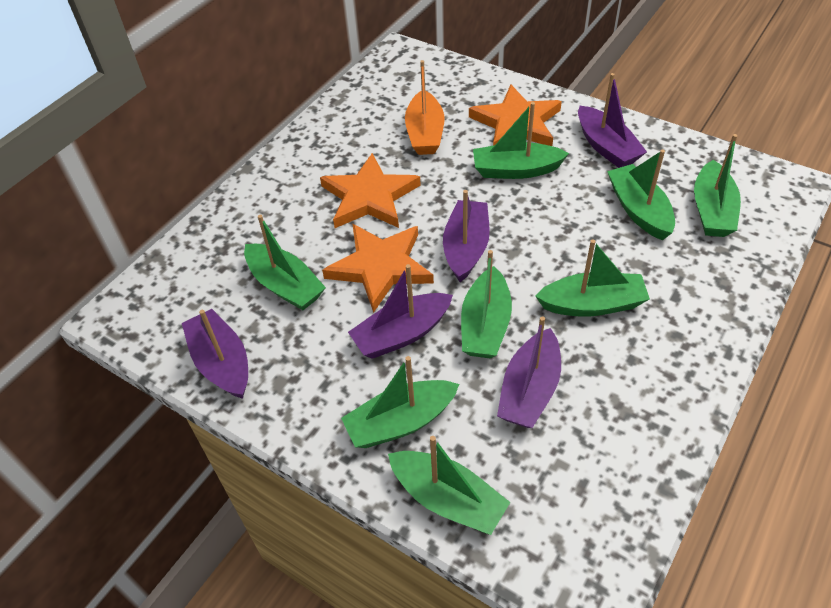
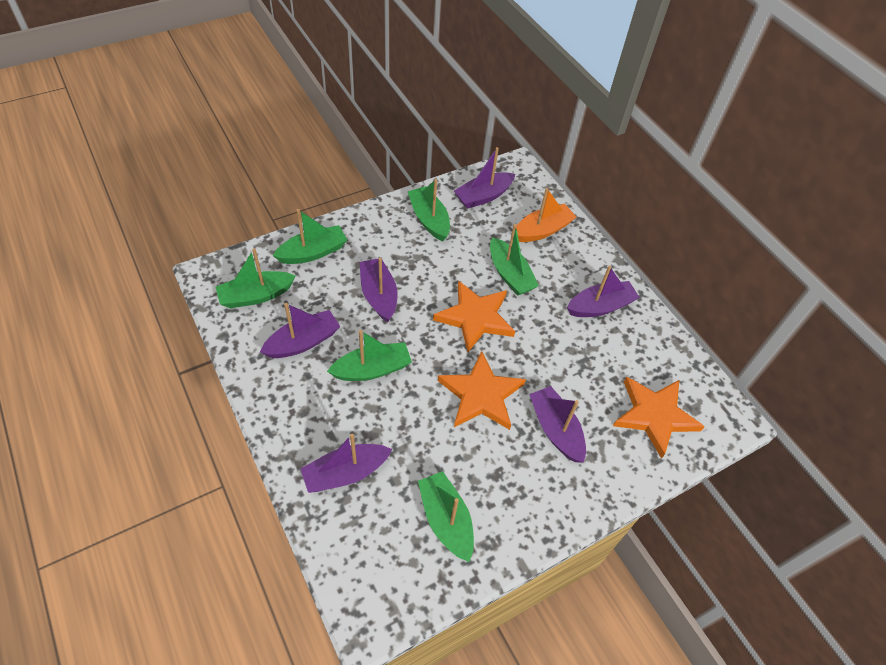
green boat: [244,215,326,310] [341,356,459,448] [388,436,510,535] [461,250,512,358] [473,102,569,179] [535,239,650,317] [607,150,675,240] [694,134,741,237] = 8 -> [215,248,296,308] [272,209,347,264] [327,330,412,381] [408,179,450,241] [418,471,474,562] [490,224,539,296] = 6
purple boat: [182,309,248,399] [348,264,453,359] [443,190,490,282] [497,316,561,428] [578,73,647,168] = 5 -> [260,303,340,358] [300,434,392,493] [359,258,397,322] [454,147,515,209] [529,386,586,463] [567,266,640,317] = 6

